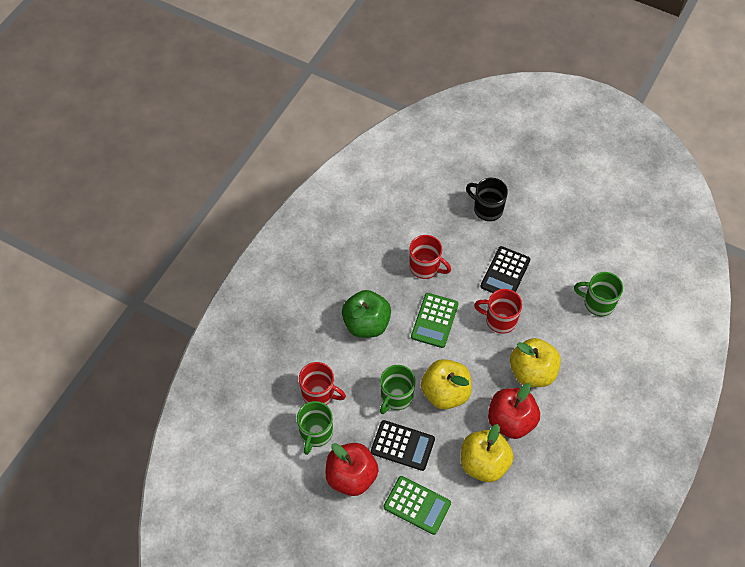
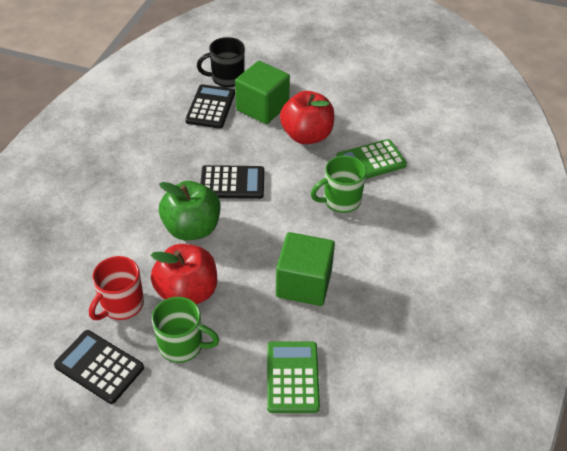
black calculator: [371,420,435,471] [481,246,531,293] = 2 -> [54,330,144,404] [185,84,235,129] [200,165,264,199] = 3
green cube: none = 0 -> [235,61,290,124] [276,232,335,306] = 2
green mug: [297,401,333,455] [380,365,416,414] [574,272,623,316] = 3 -> [152,297,219,363] [311,156,367,213] = 2
red mug: [299,362,346,405] [409,235,451,279] [474,289,522,334] = 3 -> [89,256,144,320] = 1
yellow apple: [421,359,472,410] [461,424,514,482] [510,338,561,387] = 3 -> none = 0

